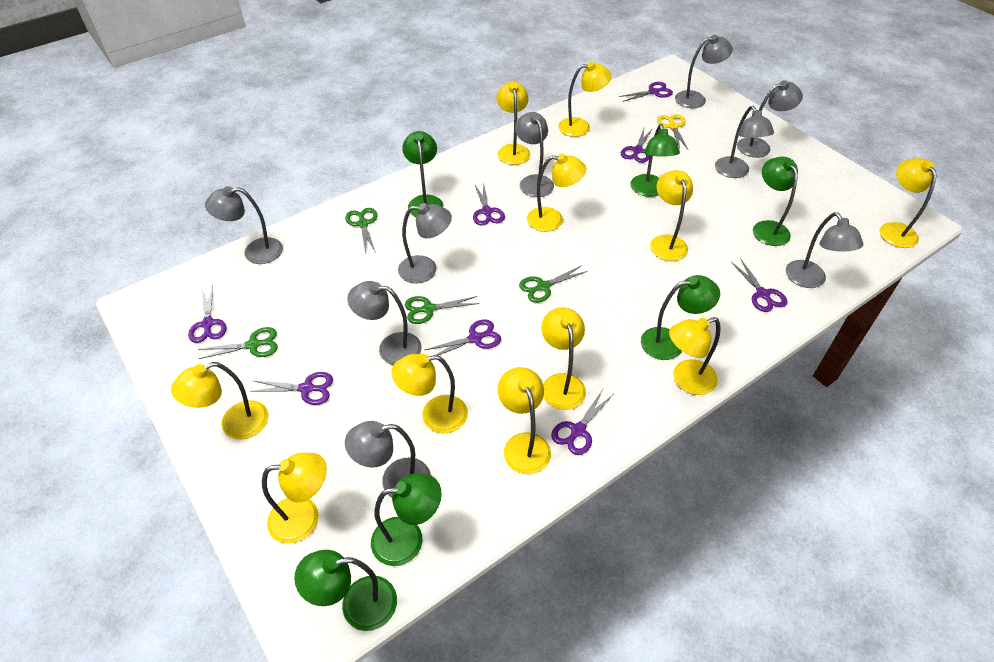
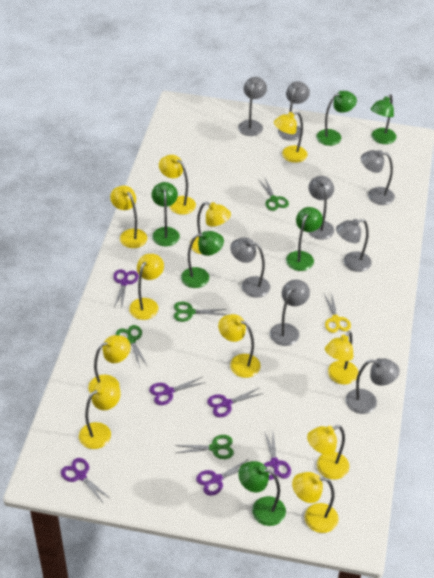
grey lamp: [205,186,283,264] [345,421,431,498] [347,281,422,365] [398,203,452,283] [515,112,554,197] [675,35,733,108] [715,106,774,178] [737,80,803,158] [786,212,863,288] = 9 -> [230,237,270,298] [238,77,267,136] [270,279,310,346] [278,81,310,141] [308,176,334,240] [336,219,372,272] [346,358,400,414] [361,150,395,205] = 8
purple scissors: [188,286,227,343] [250,372,333,405] [425,319,501,355] [473,182,505,226] [551,389,613,455] [619,82,673,102] [621,128,653,163] [731,258,788,312] = 8 -> [61,458,111,502] [113,269,139,307] [149,377,206,405] [196,458,250,496] [207,388,264,417] [264,431,291,480] = 6

